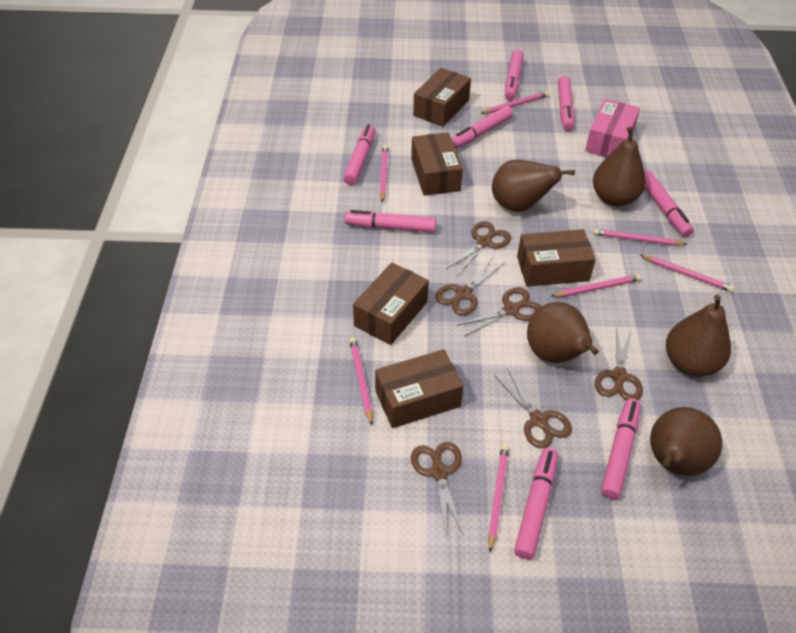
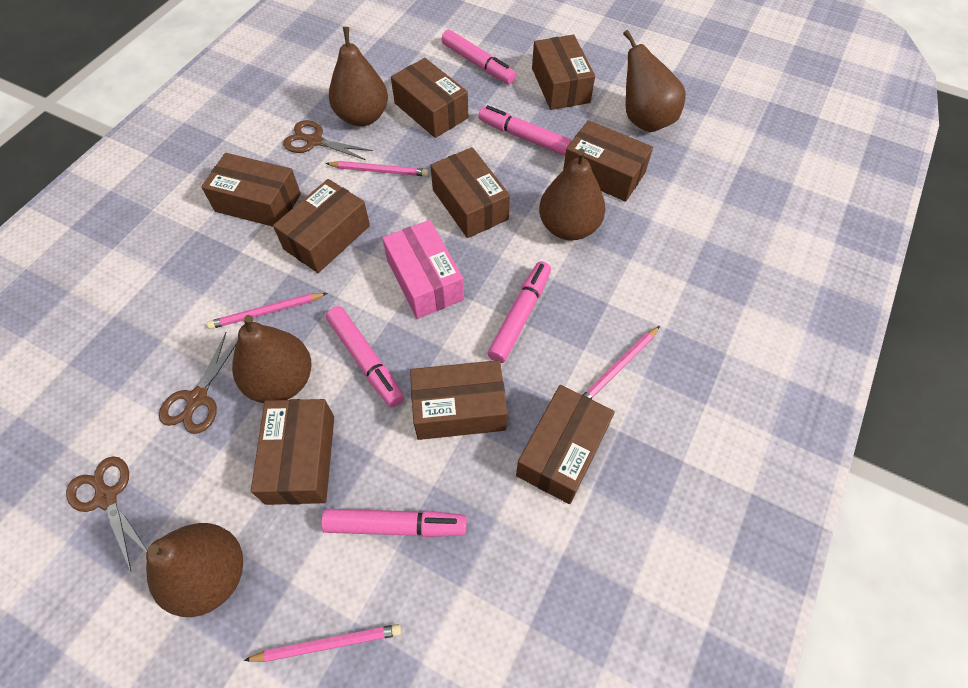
brown box: [353,262,429,345] [375,349,464,428] [411,132,463,196] [413,68,471,127] [517,229,596,287] = 5 -> [201,153,301,227] [251,399,334,505] [273,179,370,273] [391,58,468,138] [410,360,507,440] [430,147,510,238] [516,385,615,504] [532,34,595,110] [563,120,653,202] = 9
brown scissors: [411,442,464,536] [435,258,503,316] [446,221,511,276] [458,287,541,337] [494,368,572,448] [595,326,643,400] = 6 -> [66,456,147,571] [159,333,237,434] [283,120,373,160] = 3
pink marker: [343,124,375,185] [344,210,436,233] [451,106,513,149] [505,50,524,100] [514,448,558,560] [558,76,575,131] [601,399,641,500] [644,171,694,237] = 8 -> [321,509,467,537] [326,306,404,407] [442,30,516,84] [478,105,572,156] [487,261,551,363] = 5
pink pencil: [349,337,373,425] [380,145,388,202] [481,91,549,114] [488,444,509,553] [551,274,641,297] [593,229,688,246] [640,255,735,292] = 7 -> [207,293,327,329] [244,624,401,662] [325,161,429,176] [583,326,660,399] = 4

